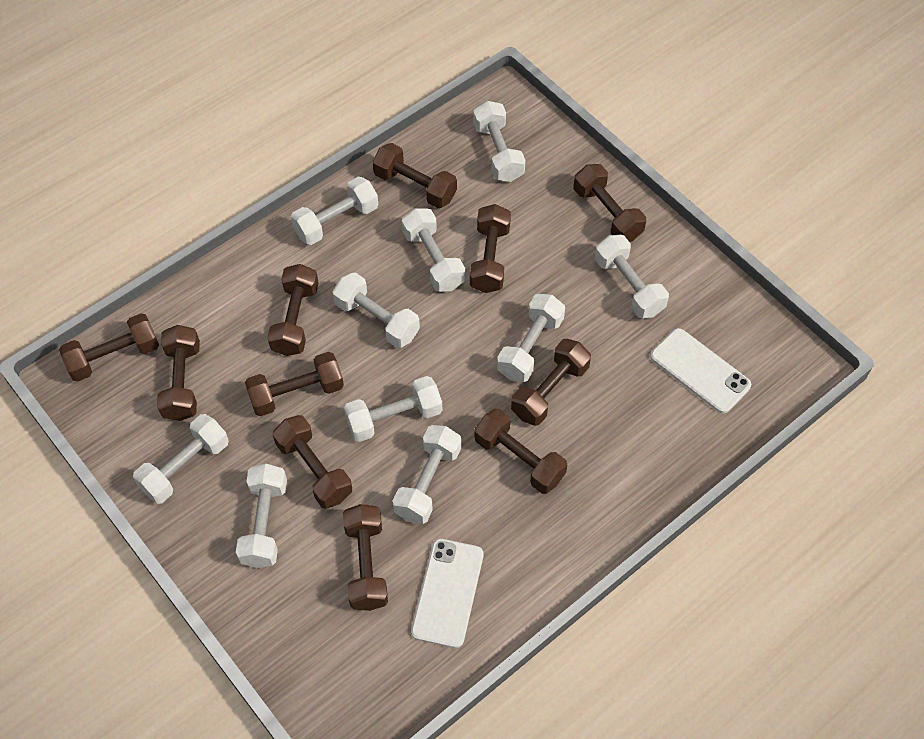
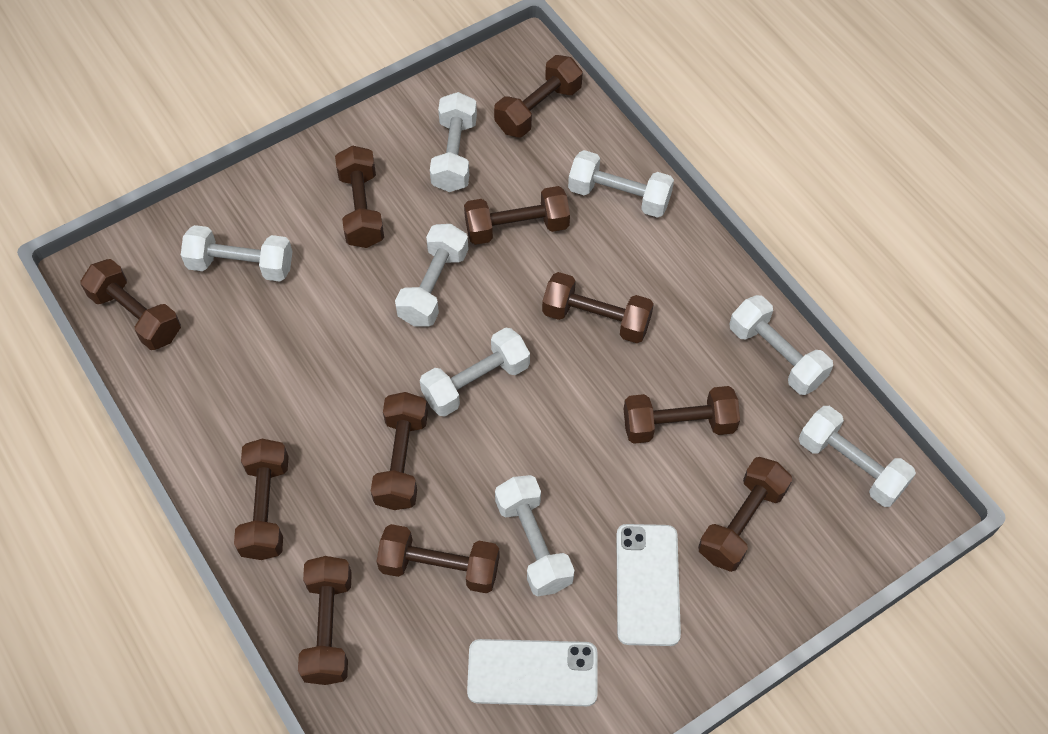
white dumbbell: [133,414,229,504] [236,464,287,568] [291,177,378,245] [332,272,420,348] [344,376,442,442] [393,425,461,524] [402,208,465,292] [473,101,525,182] [497,294,565,382] [595,235,669,319] = 10 -> [181,225,293,282] [395,224,469,327] [420,327,530,417] [430,92,477,192] [495,475,574,596] [568,150,674,218] [729,295,833,395] [799,406,916,507] = 8

